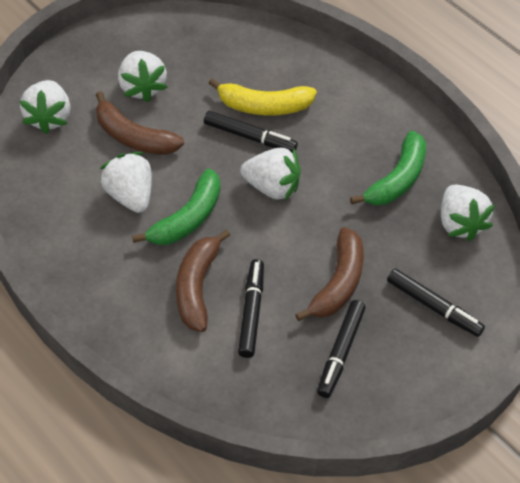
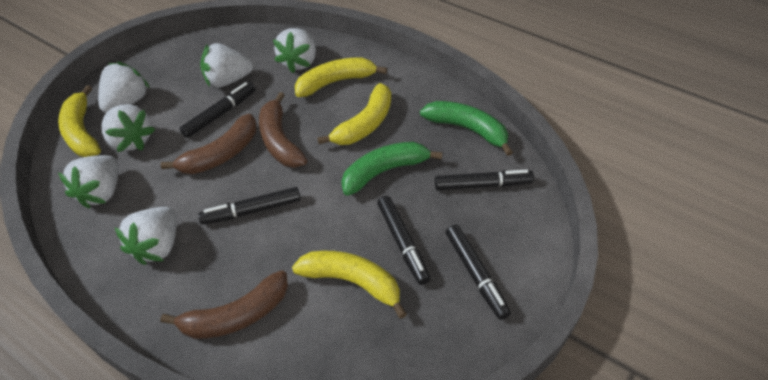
black marker: [204,111,298,153] [238,259,264,358] [317,300,366,398] [387,269,485,337] = 4 -> [180,82,256,138] [198,187,301,225] [377,196,430,285] [435,169,534,190] [446,225,511,320] = 5
white strawberry: [19,80,71,134] [100,152,152,213] [118,51,167,102] [240,148,301,201] [441,185,495,242] = 5 -> [58,155,119,209] [98,62,150,113] [102,104,155,152] [114,207,176,265] [200,43,253,87] [273,28,316,73] = 6
yellow banana: [209,78,317,116] = 1 -> [58,85,101,157] [292,251,407,319] [295,58,387,97] [317,83,391,145] = 4

